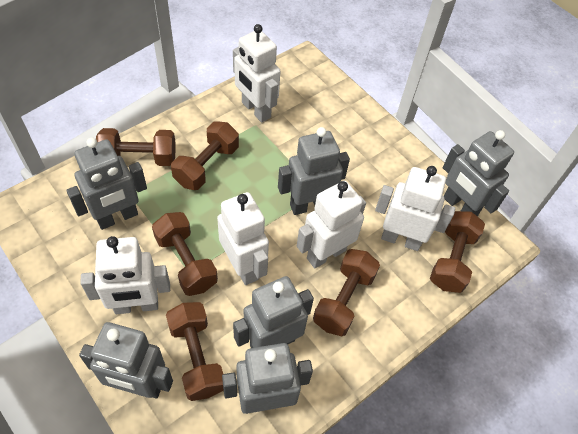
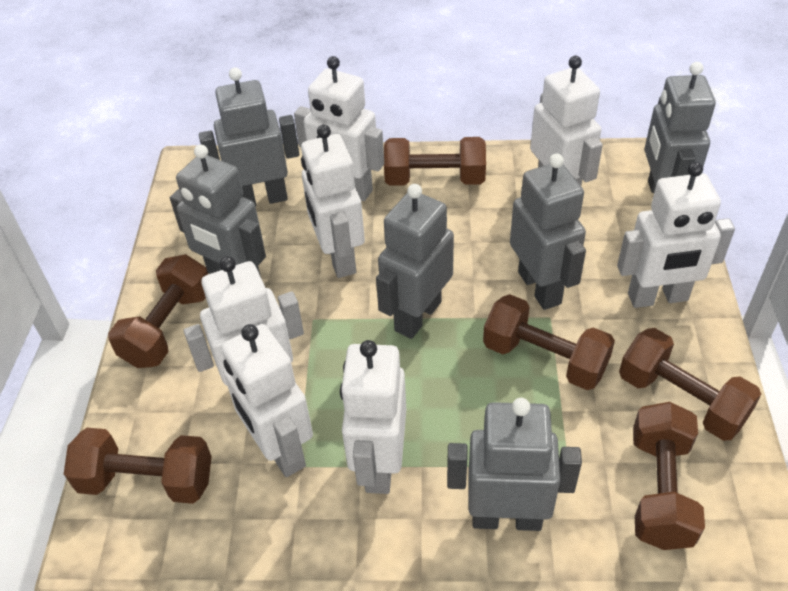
white robot: [80,236,170,314] [217,192,269,285] [233,24,281,123] [297,181,366,268] [375,166,455,251] = 5 -> [184,256,304,386] [221,324,313,477] [294,56,384,201] [301,125,365,278] [340,340,406,494] [530,56,603,186] [617,162,735,308] = 7

